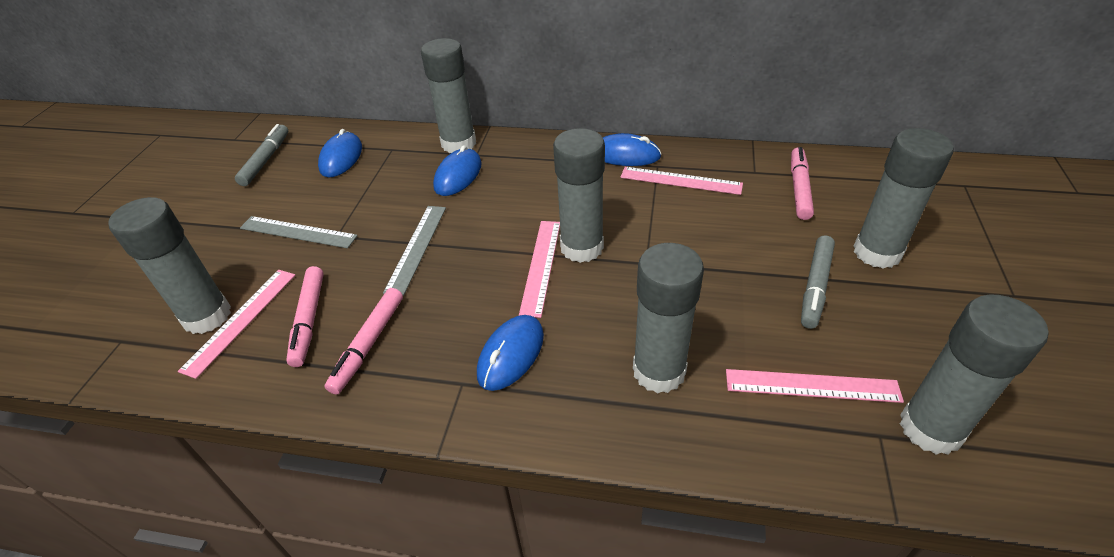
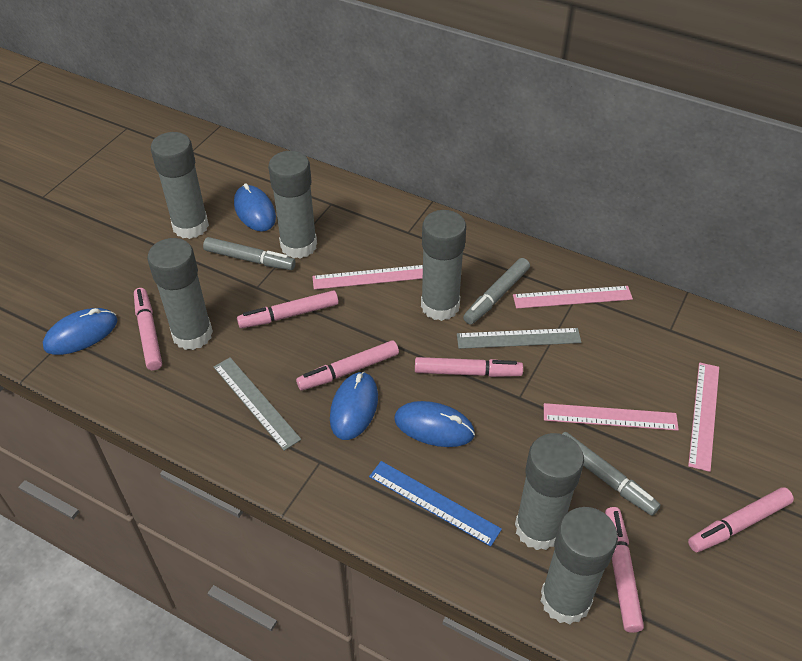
blue ruler: none = 0 -> [369,461,502,547] = 1
grey marker: [235,124,288,186] [801,235,835,329] = 2 -> [203,237,296,270] [463,258,530,325] [562,432,661,516] = 3
pink marker: [286,266,324,367] [325,288,403,395] [791,147,814,220] = 3 -> [134,288,162,370] [237,290,339,328] [296,340,399,391] [415,357,523,377] [605,507,644,633] [688,487,794,552] = 6

